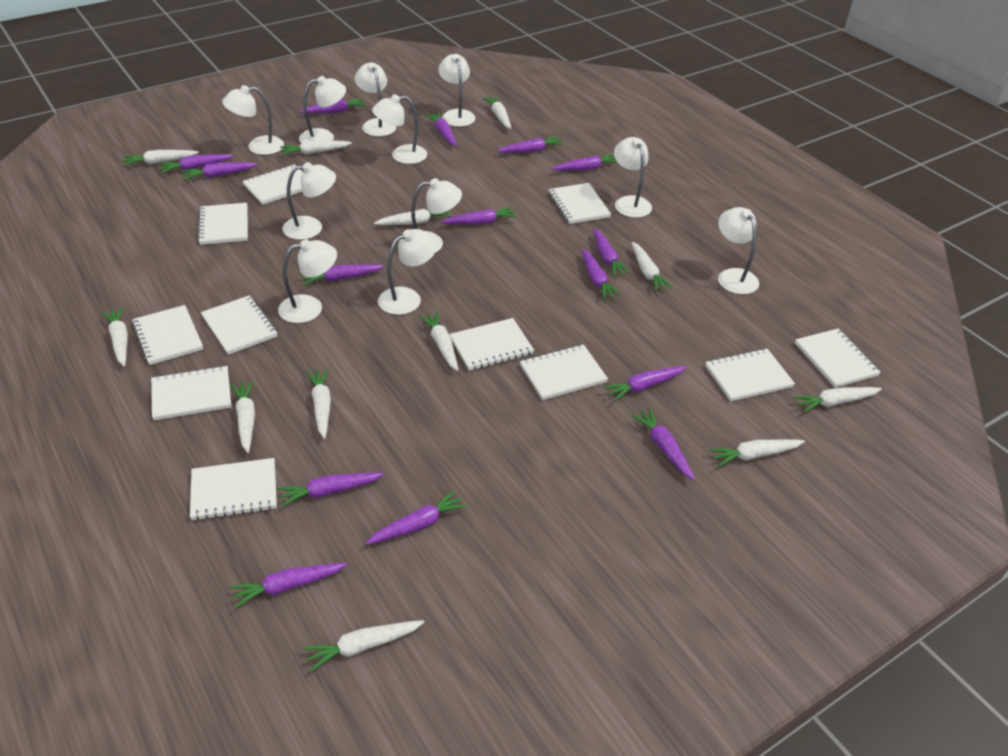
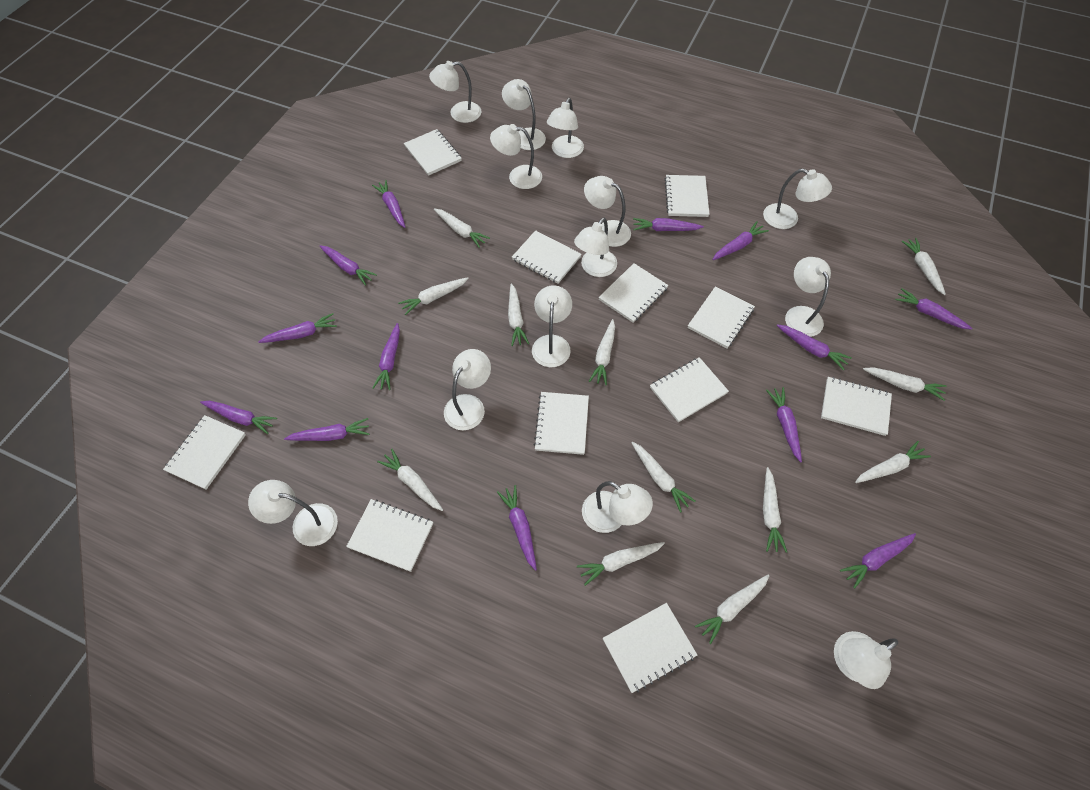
purple carrot: [158,154,234,173] [182,162,258,180] [230,563,347,608] [277,473,384,507] [299,98,366,114] [300,264,384,286] [365,490,467,545] [425,112,457,146] [441,207,517,224] [497,136,564,153] [552,154,618,171] [581,249,622,300] [593,228,631,277] [603,366,687,402] [631,408,695,480] = 15 -> [200,401,277,434] [258,313,337,343] [284,418,369,441] [319,245,377,286] [372,180,405,228] [372,323,400,390] [497,485,537,571] [633,218,704,231] [712,221,769,260] [766,387,802,462] [777,324,852,370] [840,533,916,589] [895,288,973,330] = 13
white lamp: [222,85,284,155] [278,239,337,323] [282,162,336,240] [299,76,346,143] [355,62,396,136] [372,94,427,164] [378,229,437,315] [411,178,462,253] [438,54,475,127] [614,137,652,218] [718,207,759,294] = 11 -> [248,480,338,546] [429,61,482,123] [444,349,491,430] [490,124,542,189] [502,79,546,150] [532,285,572,367] [547,98,584,158] [574,218,617,277] [582,481,653,533] [584,176,631,247] [763,169,832,229] [785,257,831,337] [834,631,898,689] = 13

